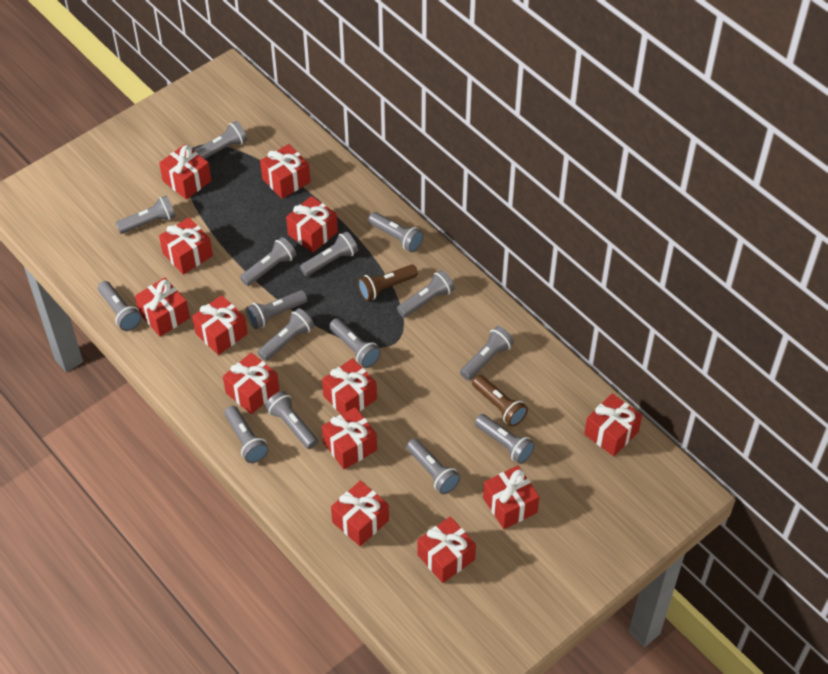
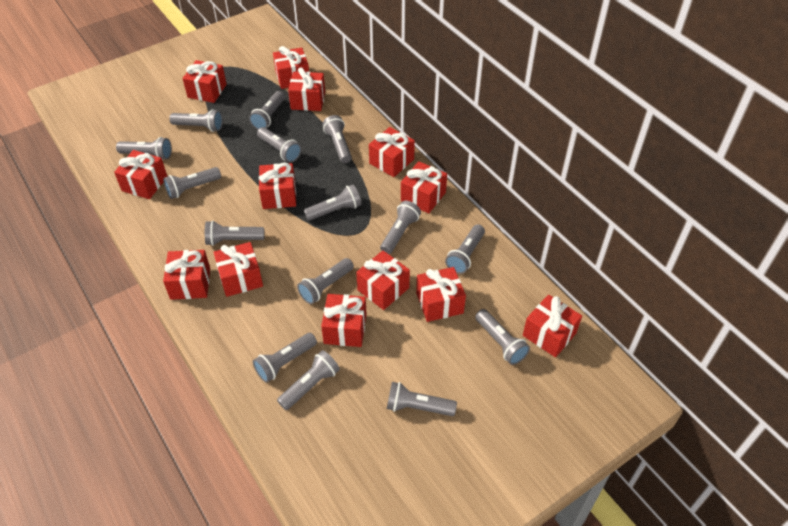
brown flashlight: [358,264,418,301] [472,375,528,427] = 2 -> none = 0

